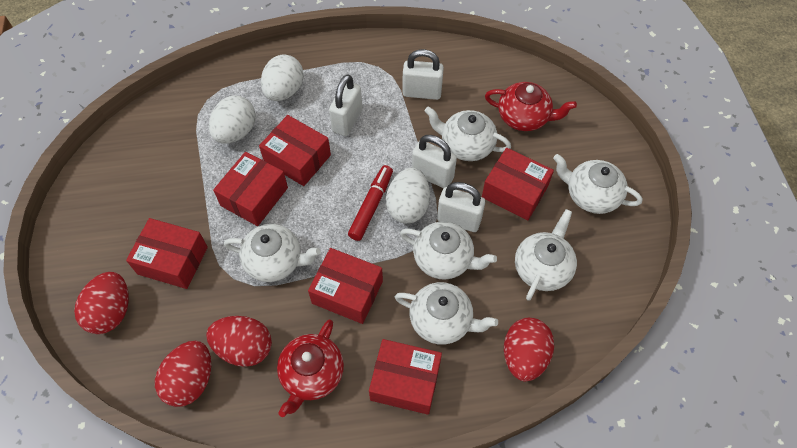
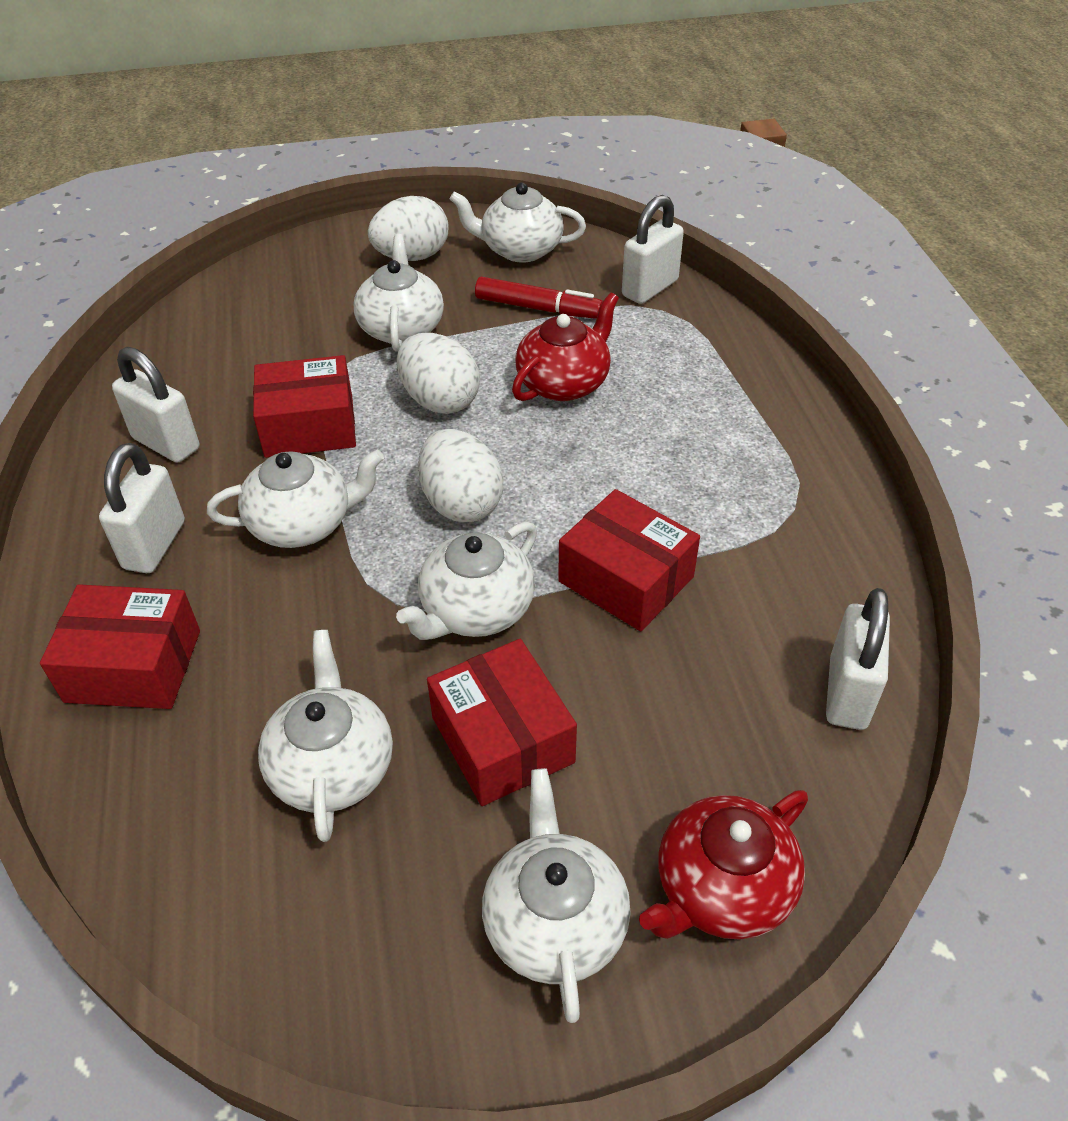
red box: [126,218,208,289] [213,152,288,226] [259,115,331,186] [308,248,383,324] [369,339,442,415] [482,148,554,220] = 6 -> [40,584,200,709] [253,355,356,458] [427,639,577,806] [558,489,700,631] = 4
red egg: [74,272,129,334] [155,341,211,407] [206,316,272,367] [504,318,554,381] = 4 -> none = 0

